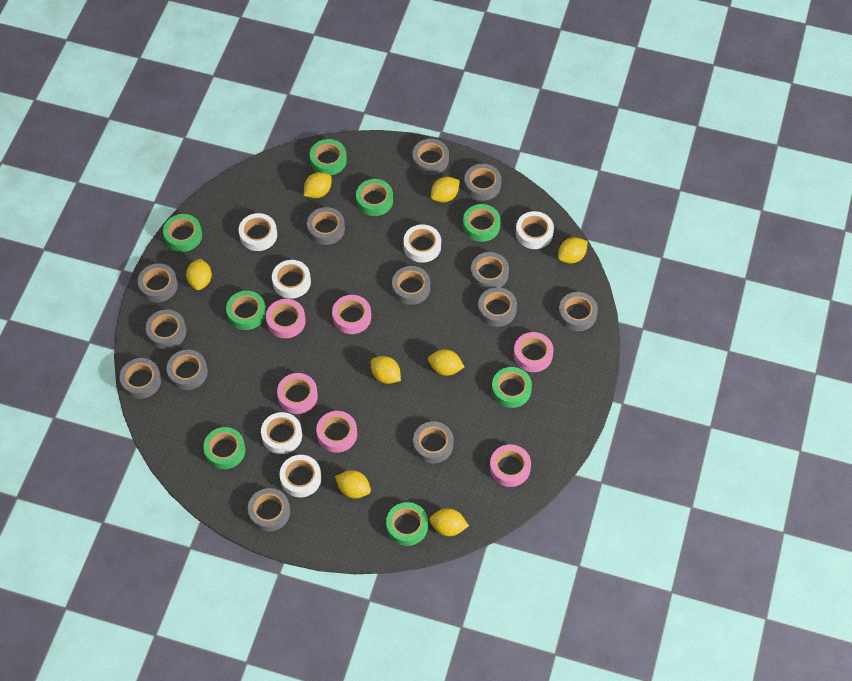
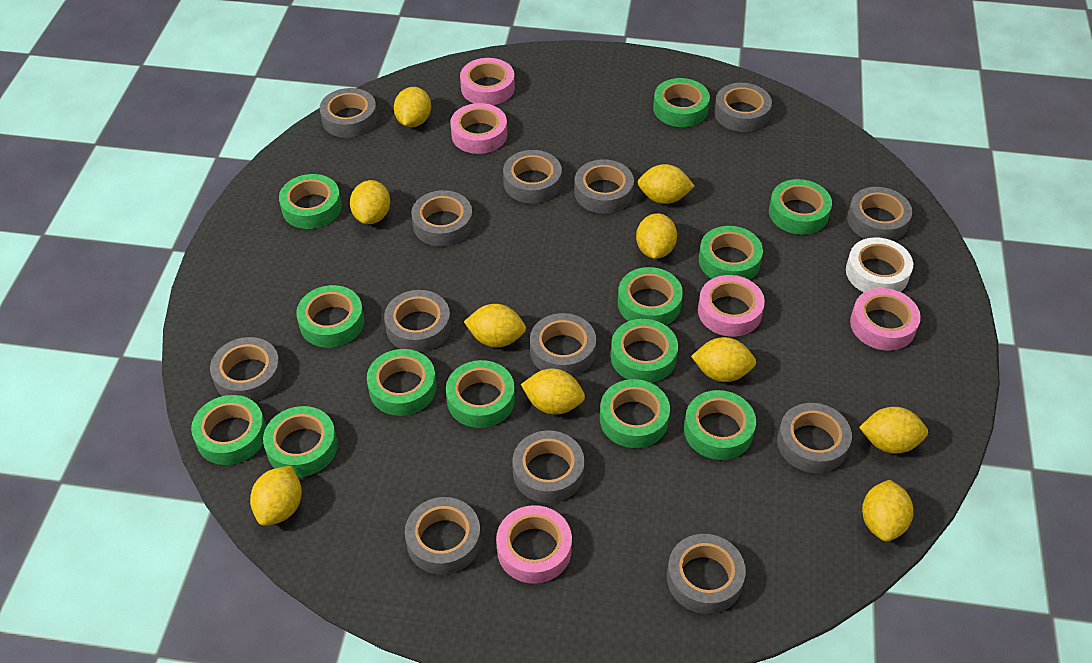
green tape: [163,214,202,252] [203,427,245,469] [226,291,266,330] [310,139,347,175] [356,179,393,216] [386,502,428,546] [463,204,501,242] [492,367,532,408] = 8 -> [191,395,266,465] [263,406,338,477] [279,174,342,229] [296,285,364,348] [367,349,436,416] [446,360,515,428] [600,379,670,448] [611,319,678,383] [618,267,683,325] [653,78,710,127] [684,390,756,460] [699,226,763,280] [769,179,832,235] = 13
pink tape: [266,299,306,338] [277,373,318,414] [316,411,357,453] [332,295,371,334] [490,444,531,487] [514,332,553,372] = 6 -> [450,103,507,154] [460,58,515,105] [496,505,572,584] [698,275,765,337] [850,288,921,351] = 5
white tape: [239,213,277,251] [261,412,302,454] [272,260,311,299] [279,455,321,497] [403,224,441,263] [516,211,554,249] = 6 -> [846,237,913,292] = 1
yellow lemon: [186,259,212,290] [304,172,332,198] [335,470,371,498] [371,356,401,384] [428,349,464,376] [429,508,469,536] [431,177,460,202] [558,237,588,263] = 8 -> [250,466,302,526] [350,180,390,224] [394,87,431,127] [464,304,526,347] [521,369,585,414] [636,213,677,259] [638,164,695,204] [691,337,756,382] [859,407,928,453] [862,480,914,541] = 10

